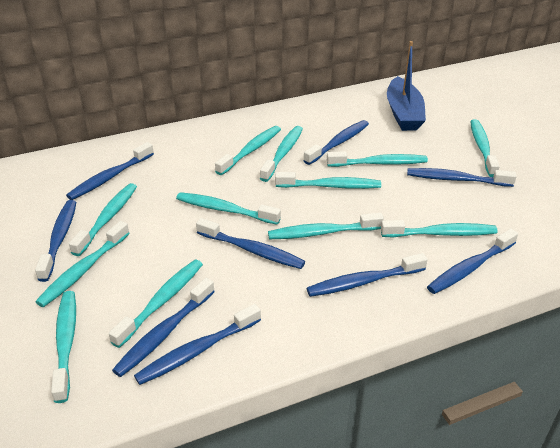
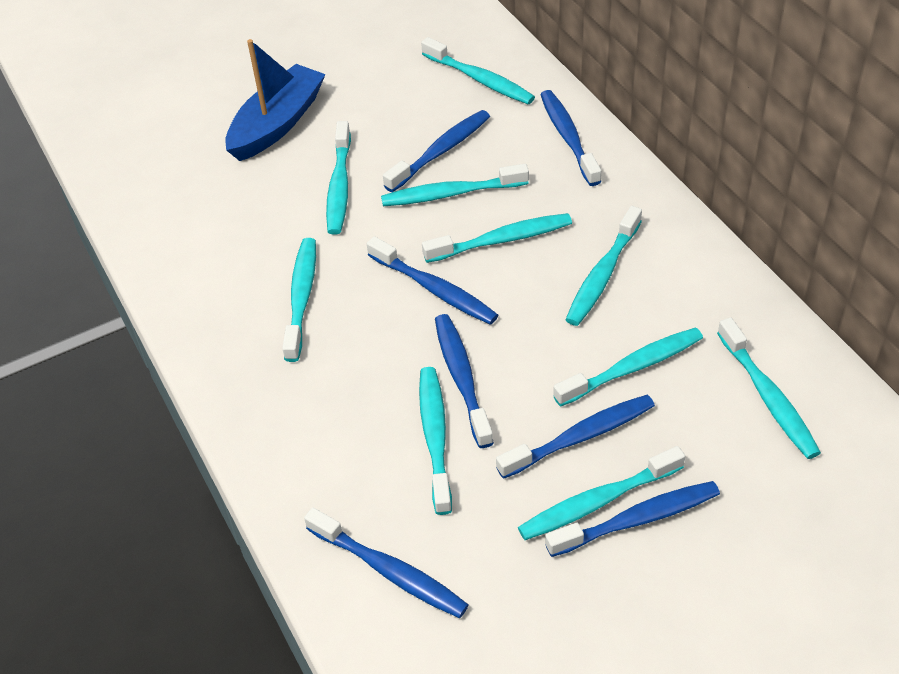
blue toothbrush: [35,200,76,282] [66,142,154,200] [112,278,215,377] [134,304,261,385] [196,218,305,269] [303,120,369,165] [307,253,428,297] [407,168,517,187] [427,229,518,294] = 9 -> [304,508,469,618] [367,236,498,325] [383,110,490,192] [435,314,494,448] [496,395,655,479] [540,90,601,186] [545,481,720,557] = 7
turquoise toothbrush: [36,221,130,307] [51,291,76,403] [69,183,137,256] [109,260,203,348] [176,192,281,225] [215,126,281,175] [260,126,303,182] [268,213,384,239] [275,172,381,189] [327,151,428,167] [381,220,498,237] [470,119,500,177] = 12 -> [282,238,316,362] [326,121,351,235] [381,164,529,206] [419,367,452,515] [421,37,535,104] [422,213,572,263] [518,446,685,540] [553,328,703,407] [565,206,642,326] [717,317,821,459] = 10

